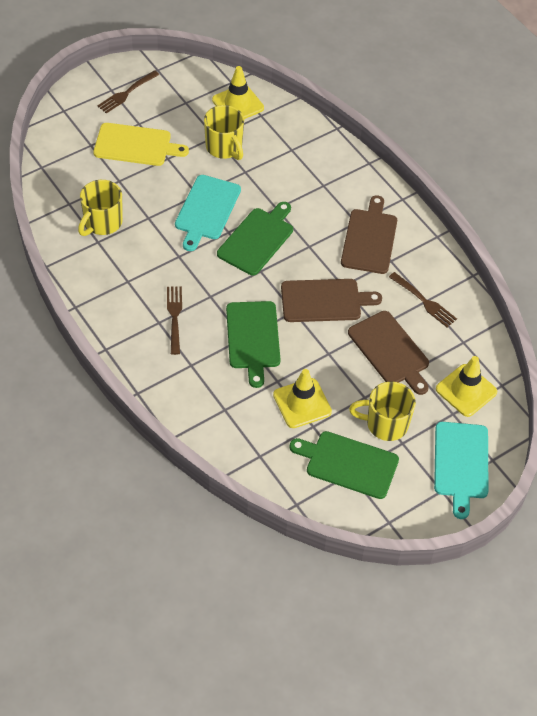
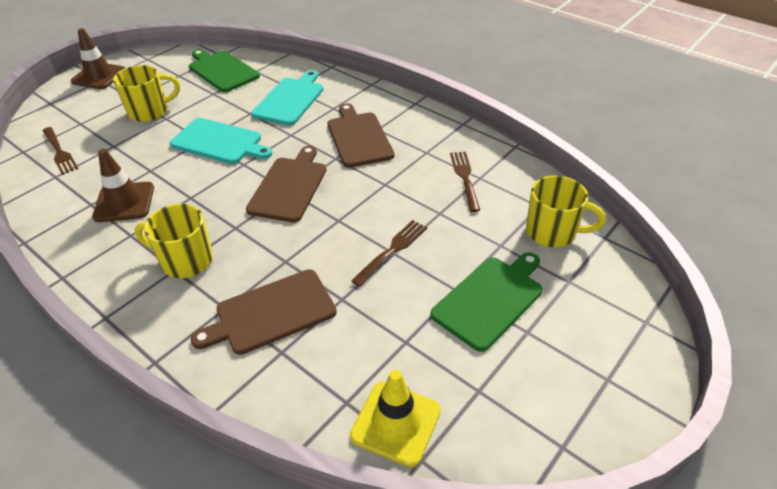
brown traffic cone: none = 0 -> [71,28,125,89] [92,149,154,222] = 2
green cutting board: [217,202,293,276] [226,301,281,388] [289,431,399,499] = 3 -> [189,49,260,92] [430,252,543,352] = 2
yellow cutting board: [93,123,189,166] = 1 -> none = 0
yellow traffic cone: [212,66,264,119] [273,369,332,428] [436,356,497,417] = 3 -> [350,370,441,467] = 1

